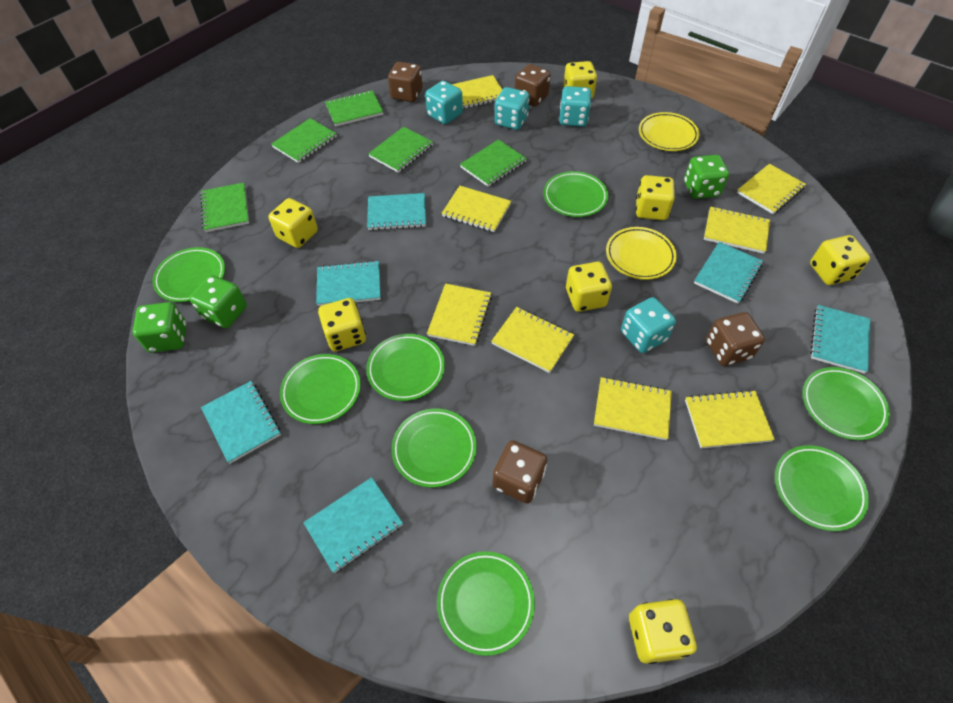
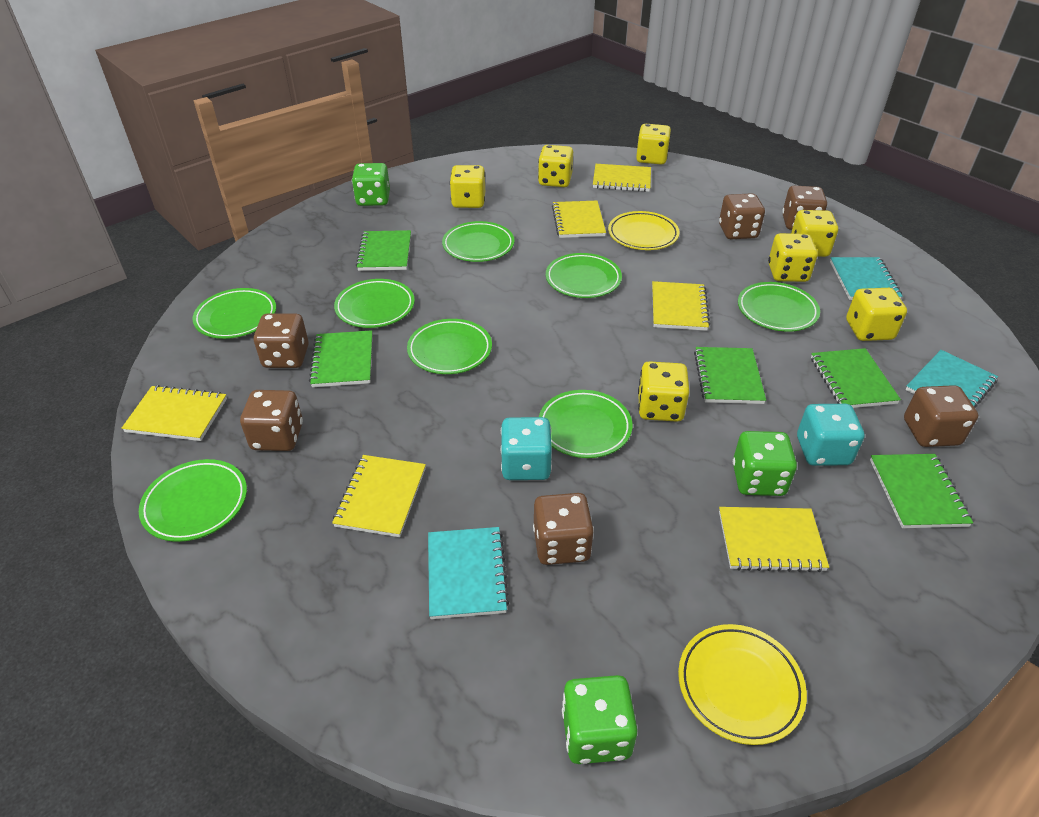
brown dice: [388,62,422,102] [493,440,547,504] [515,64,551,106] [706,312,765,366] = 4 -> [240,390,303,451] [254,314,309,368] [533,493,594,565] [719,193,765,239] [782,186,827,230] [904,385,978,447] = 6
turquoise dice: [425,81,463,124] [495,87,530,130] [559,86,592,127] [621,297,676,353] = 4 -> [501,417,552,480] [797,404,865,466] = 2
turquoise notebook: [201,381,281,463] [303,477,403,573] [316,260,381,306] [367,193,426,231] [694,242,763,304] [810,305,870,374] = 6 -> [428,527,509,619] [830,257,902,300] [906,350,998,408] = 3
yellow notebook: [427,283,492,346] [442,186,511,232] [452,75,502,109] [491,307,574,373] [594,377,672,440] [685,390,775,448] [704,206,770,254] [737,164,806,214] = 8 -> [122,385,227,441] [332,455,426,537] [552,201,606,238] [593,164,651,192] [652,281,710,331] [719,507,829,572] = 6

